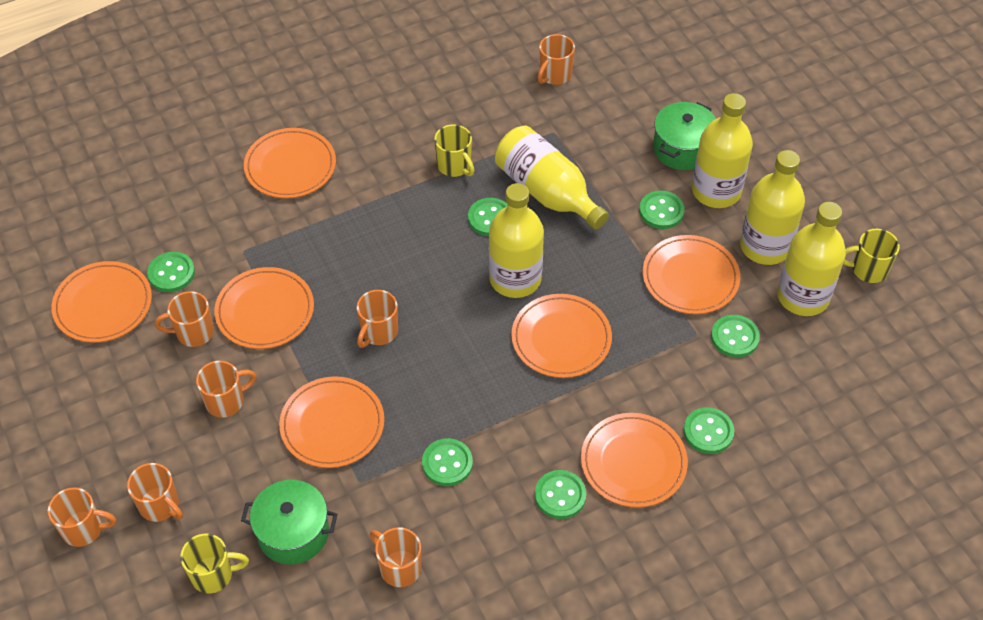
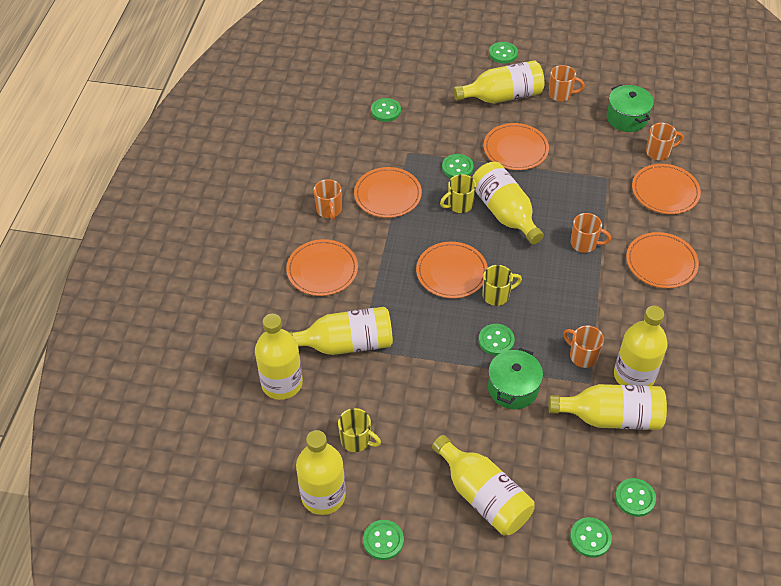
orange mug: [48,488,116,547] [127,463,183,522] [155,291,214,347] [196,361,256,418] [357,290,398,348] [370,527,421,587] [537,34,575,85] = 7 -> [314,179,342,220] [549,65,585,101] [563,325,604,368] [571,213,611,253] [646,123,683,160] = 5
orange plate: [52,261,152,343] [214,267,314,349] [244,128,336,198] [279,376,384,468] [511,294,612,378] [581,413,688,508] [643,235,740,314] = 7 -> [286,239,358,296] [354,167,422,218] [416,242,488,298] [484,123,549,170] [626,232,699,288] [632,164,701,214] = 6
yellow bottle: [489,183,544,298] [495,126,609,230] [692,93,753,208] [740,150,805,265] [777,202,846,316] = 5 -> [255,314,303,400] [289,307,393,355] [296,430,346,515] [432,435,535,535] [453,60,544,103] [472,162,544,244] [549,384,667,430] [614,306,668,386] = 8

